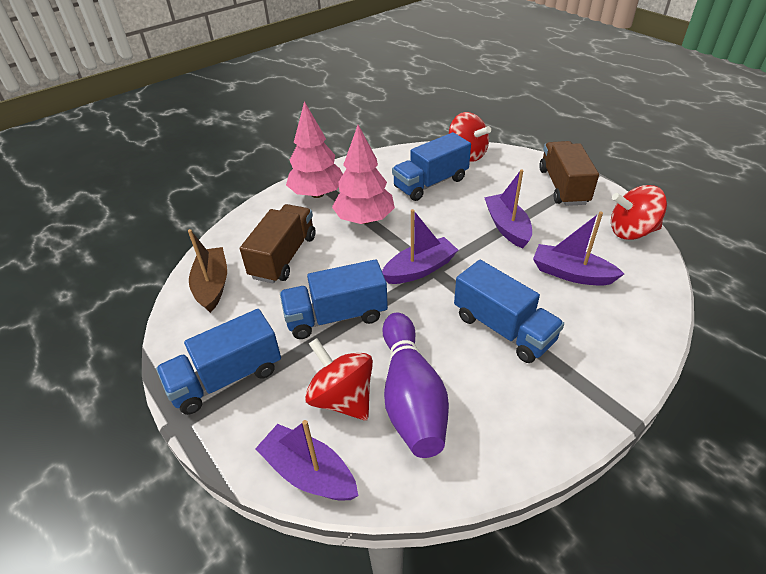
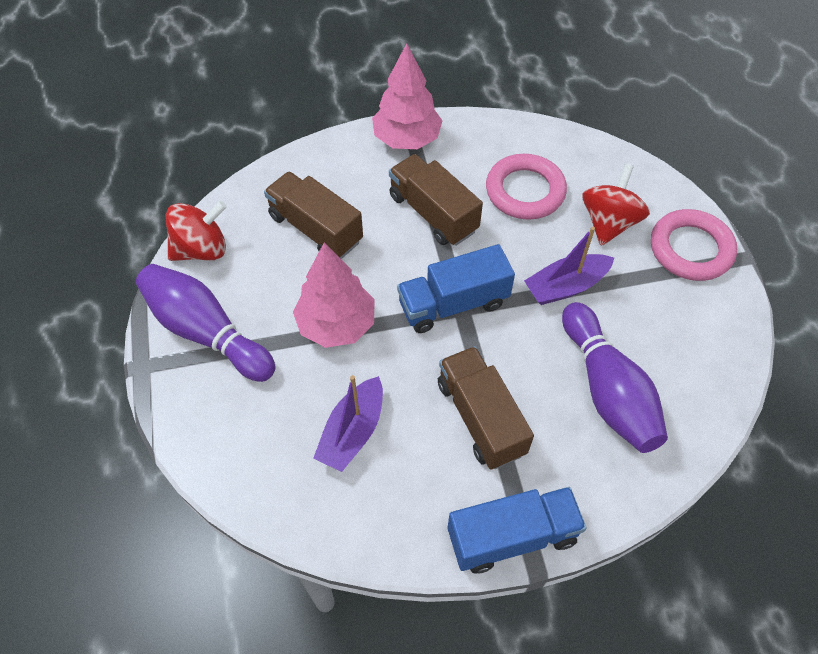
blue truck: [156,309,281,415] [280,259,388,339] [392,132,471,201] [454,260,564,363] = 4 -> [397,244,515,333] [448,487,586,573] = 2
brown boat: [188,229,227,313] = 1 -> none = 0
brown truck: [240,204,315,284] [539,141,599,206] = 2 -> [264,171,363,259] [389,154,483,246] [438,346,534,470] = 3
pink ring: none = 0 -> [486,154,567,220] [651,209,737,281] = 2
purple boat: [255,420,358,501] [382,209,458,284] [484,169,532,248] [533,212,624,286] = 4 -> [313,375,383,472] [524,227,614,305] = 2
purple bowling pin: [382,313,449,458] = 1 -> [136,264,275,382] [562,302,668,453] = 2
red spinning top: [305,338,373,421] [449,112,491,162] [611,185,667,240] = 3 -> [166,201,227,261] [582,163,650,246] = 2

